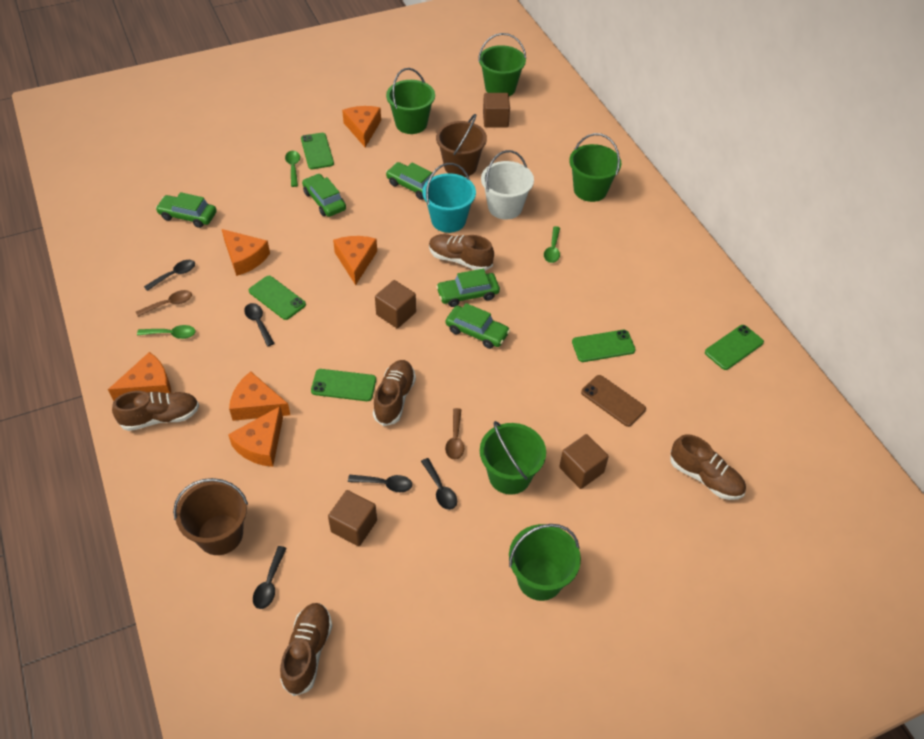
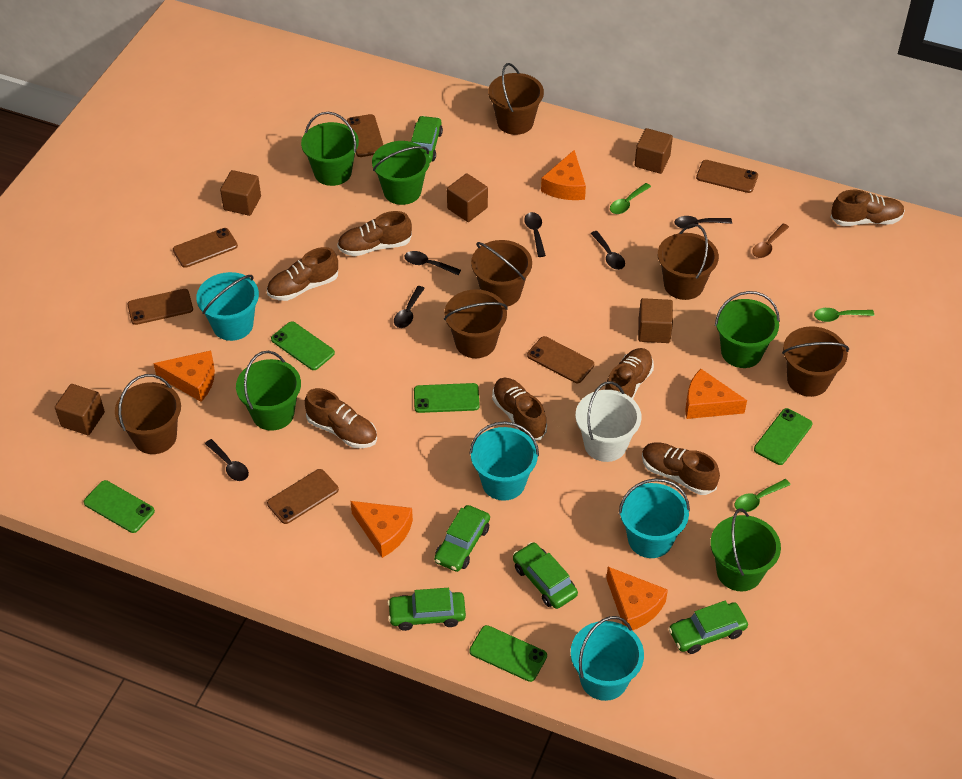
black spoon: [144,260,195,291] [244,303,275,347] [253,546,287,609] [348,475,412,492] [421,458,457,510] = 5 -> [205,439,249,481] [394,286,425,328] [404,251,461,275] [524,212,546,257] [591,231,625,270] [675,216,732,229] = 6
brown bucket: [173,478,248,555] [436,114,487,177] = 2 -> [115,374,181,454] [444,289,508,358] [471,240,532,307] [488,63,544,135] [658,224,719,300] [782,326,849,397] = 6
brown cube: [328,490,377,546] [375,280,416,328] [483,93,510,128] [559,434,609,489] = 4 -> [55,384,105,435] [220,170,261,216] [447,173,488,222] [635,128,673,174] [638,298,673,343] = 5
brown phone: [581,375,646,427] = 1 -> [127,289,193,325] [173,228,238,268] [267,469,339,524] [347,114,383,157] [527,336,594,383] [696,160,758,193] = 6
brown shoe: [112,391,199,431] [280,603,332,696] [373,360,416,426] [429,234,494,271] [670,434,746,500] = 5 -> [267,247,338,301] [305,388,377,448] [337,211,412,256] [492,378,547,440] [605,348,654,399] [642,442,720,495] [830,190,905,226] = 7
brown spoon: [136,290,192,317] [445,408,464,460] = 2 -> [752,223,789,258] = 1
orange cheese: [108,352,171,401] [222,229,270,276] [228,407,283,467] [229,371,290,421] [333,236,377,285] [342,106,381,147] = 6 -> [153,351,215,402] [351,501,413,558] [541,150,586,200] [606,567,668,630] [685,369,747,419] = 5
turquoise bucket: [422,163,476,233] = 1 -> [196,272,259,341] [470,421,539,501] [571,616,644,701] [619,478,690,558] = 4

